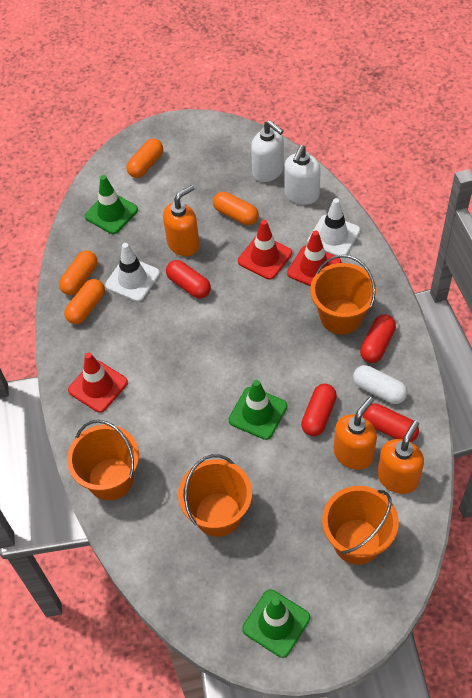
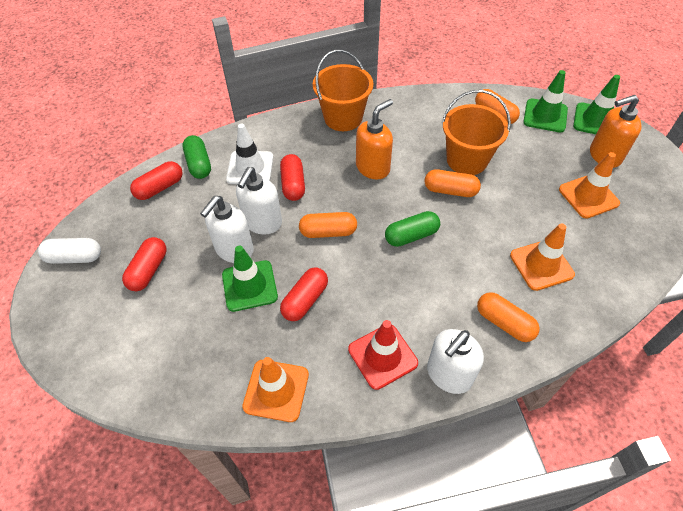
green capsule: none = 0 -> [182,135,211,179] [385,211,440,247] = 2
orange bucket: [67,420,139,500] [178,454,252,537] [310,255,377,334] [322,486,399,565] = 4 -> [313,50,373,131] [442,90,511,175] = 2
orange soap dispenser: [163,185,200,256] [334,397,377,470] [377,420,424,494] = 3 -> [356,99,393,179] [590,95,642,168] = 2
orange traffic cone: none = 0 -> [242,357,309,422] [510,223,575,291] [559,152,620,218] = 3
red traffic cone: [68,352,128,413] [238,220,292,280] [287,230,341,286] = 3 -> [348,320,418,390] = 1
white soap dispenser: [251,120,284,182] [284,145,321,205] = 2 -> [200,196,254,263] [236,167,282,235] [427,329,484,394] = 3
white traffic cone: [105,243,160,302] [308,198,360,258] = 2 -> [226,124,273,184] = 1

